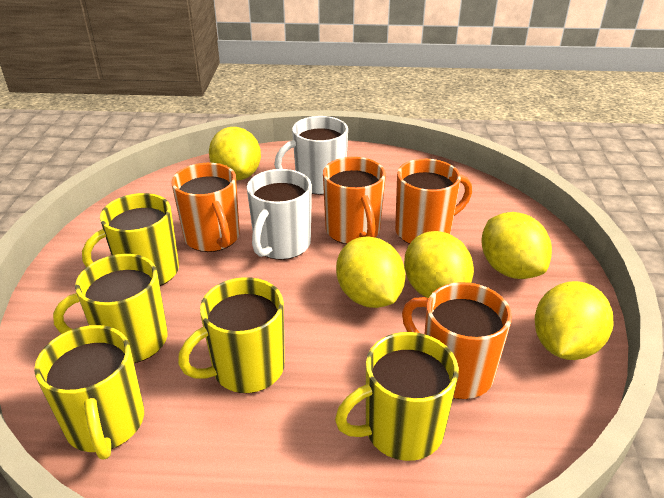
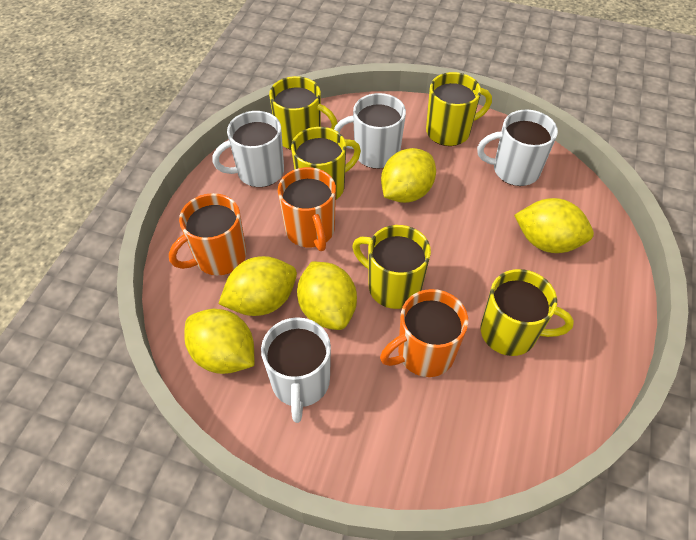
orange mug: [171,163,240,252] [323,157,386,244] [395,159,472,244] [402,282,512,399] = 4 -> [169,193,246,275] [278,167,336,251] [380,289,468,377] = 3
white mug: [247,169,312,260] [274,116,348,195] = 2 -> [212,111,284,187] [261,317,331,423] [334,93,406,169] [477,110,558,186] = 4

